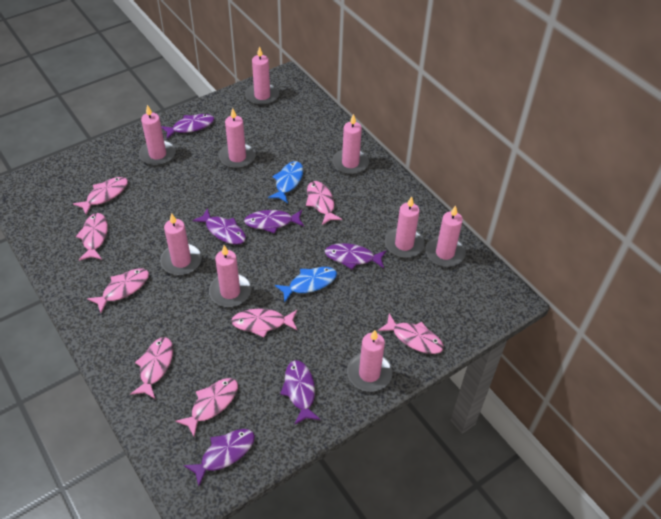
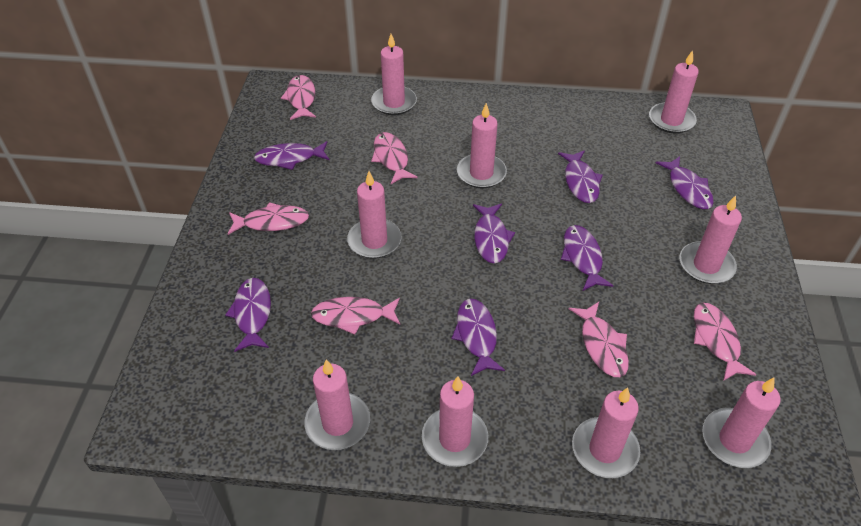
blue fish: [268,161,303,203] [275,267,337,302] = 2 -> none = 0
pink fish: [73,177,128,215] [76,213,108,261] [87,268,149,313] [131,337,173,399] [175,378,238,437] [231,309,297,337] [306,181,342,225] [378,314,444,354] = 8 -> [228,202,309,235] [281,75,316,120] [311,297,400,335] [371,132,418,184] [569,302,629,377] [694,303,757,381] = 6
purple fish: [161,114,214,139] [183,429,255,486] [192,208,246,245] [244,210,304,234] [280,360,321,425] [325,243,387,270] = 6 -> [225,278,271,352] [254,141,329,170] [451,299,505,376] [473,204,515,263] [558,150,603,203] [561,225,613,291] [656,156,714,209] = 7

